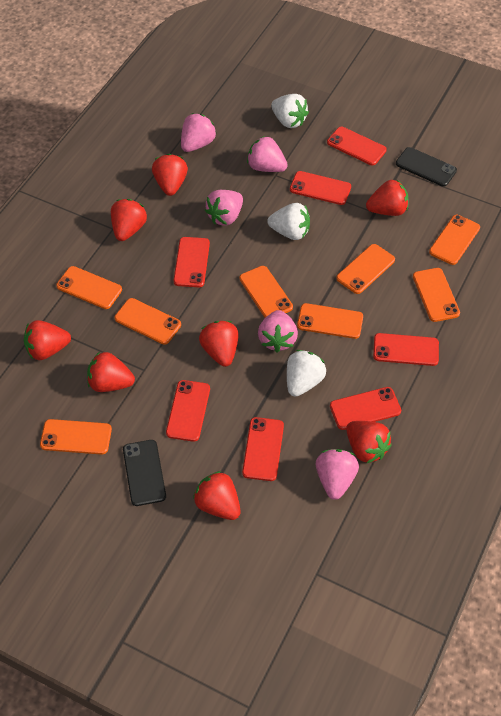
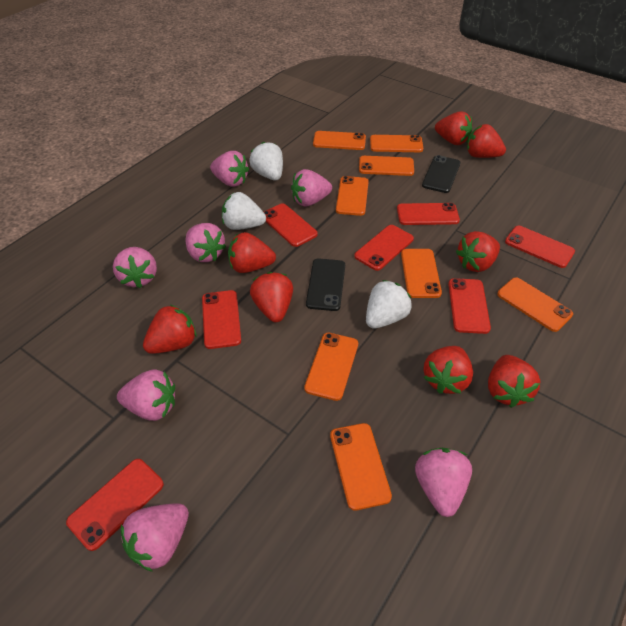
pink strawberry: [181,113,217,152] [205,190,243,226] [247,136,288,172] [258,310,298,352] [316,449,359,500] = 5 -> [113,247,157,288] [117,369,175,421] [121,503,189,572] [185,223,226,262] [210,151,249,187] [291,169,332,207] [415,448,472,517] = 7

